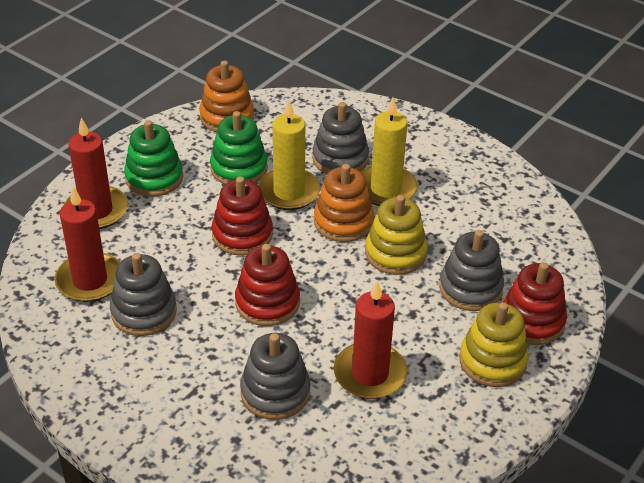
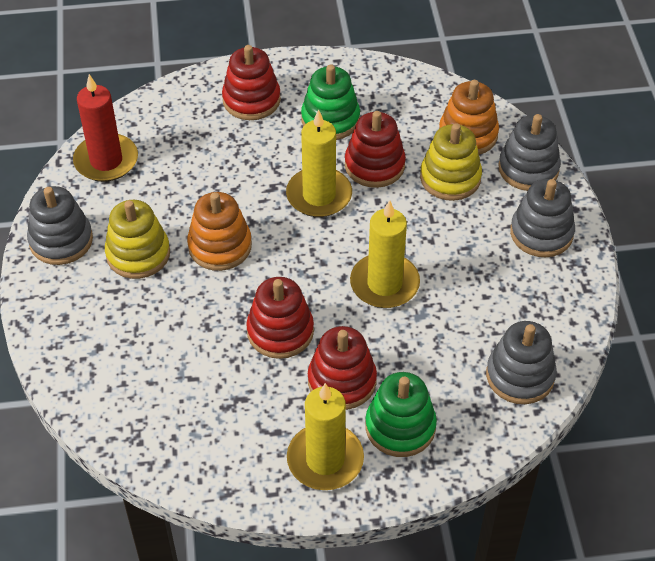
red candle: [55,186,120,302] [64,118,128,229] [334,281,407,399] = 3 -> [73,74,138,182] = 1
red stacking toy: [212,176,273,256] [235,244,300,326] [503,262,567,345] = 3 -> [222,45,281,120] [246,277,314,359] [308,326,377,410] [345,111,406,188] = 4
yellow candle: [258,100,320,210] [361,98,418,206] = 2 -> [286,109,352,217] [287,383,364,490] [350,200,420,308] = 3

